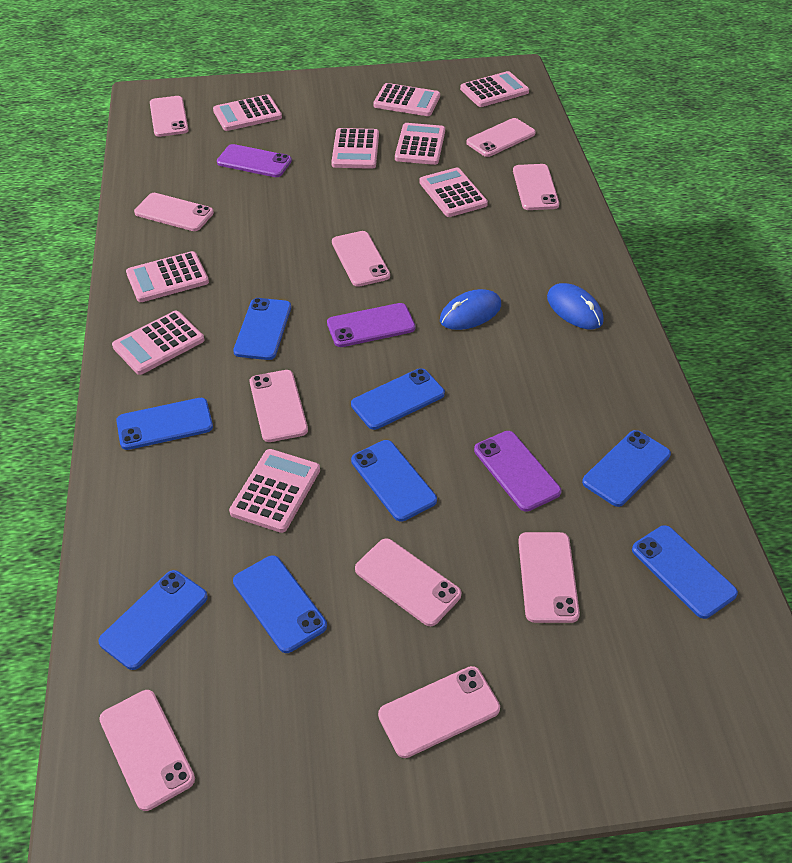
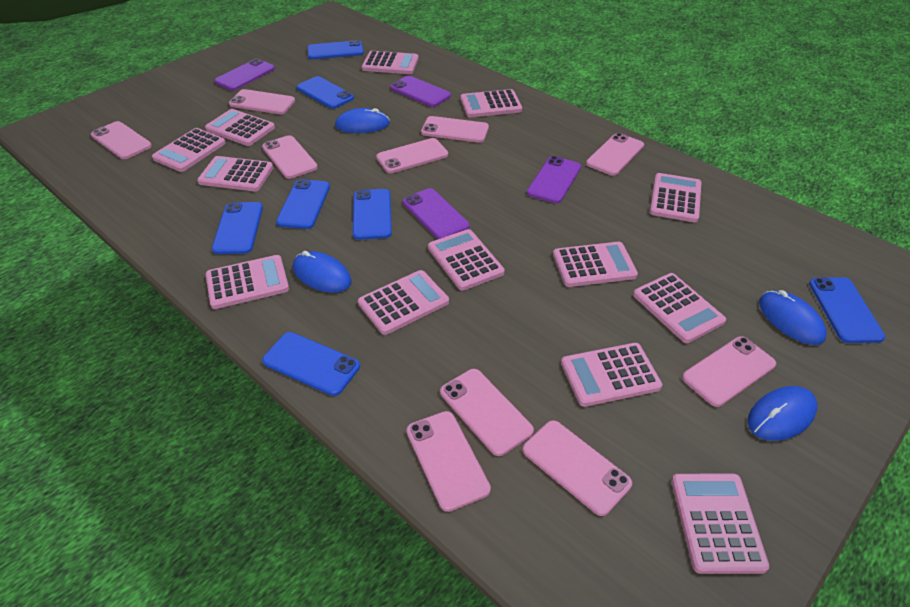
blue mouse: [440,289,501,330] [547,283,604,329] = 2 -> [293,251,352,293] [335,108,390,133] [748,386,817,441] [759,290,827,345] = 4
blue phone: [98,570,208,670] [116,398,213,450] [233,298,291,360] [233,555,327,653] [351,368,445,430] [351,440,437,521] [582,430,671,507] [632,525,738,619] = 8 -> [212,202,263,254] [262,332,360,396] [276,179,330,229] [297,76,354,109] [307,40,364,60] [353,189,392,240] [809,277,885,343] = 7
pink calculator: [112,311,204,375] [126,251,209,302] [213,94,282,131] [229,449,320,533] [331,128,379,169] [373,83,440,116] [395,123,445,165] [419,168,488,217] [460,71,529,107] = 9 -> [152,128,226,172] [197,156,274,192] [205,109,275,146] [206,255,289,309] [358,270,449,335] [362,51,419,74] [428,229,505,291] [461,89,522,117] [553,242,638,287] [561,343,662,407] [633,273,726,343] [650,173,701,222] [671,474,770,574] = 13
purple phone: [217,144,292,177] [327,303,415,347] [474,431,561,512] = 3 -> [215,58,275,91] [390,76,451,107] [403,188,470,239] [527,156,581,203] = 4

